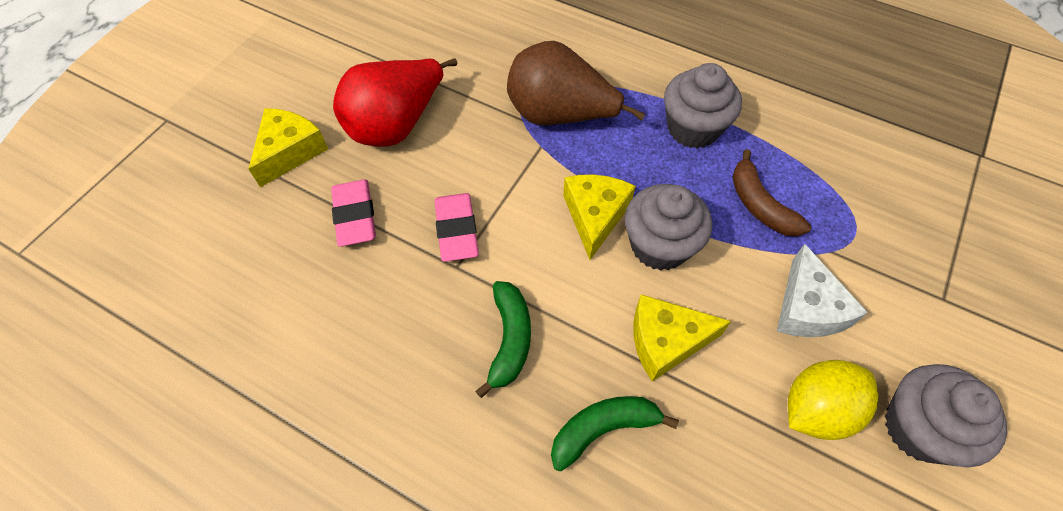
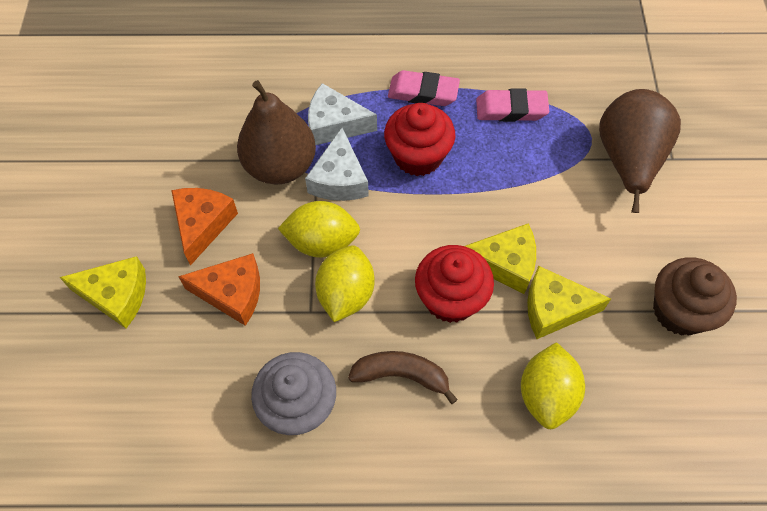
brown cupcake: none = 0 -> [653,257,737,336] = 1
brown pear: [507,41,645,125] = 1 -> [237,80,316,184] [599,89,681,213] = 2
green banana: [475,281,531,398] [551,396,679,471] = 2 -> none = 0
grey cupcake: [625,184,712,271] [664,63,742,149] [885,364,1007,467] = 3 -> [251,352,336,435] = 1
orange cheese: none = 0 -> [171,188,238,266] [178,253,260,326] = 2
red cupcake: none = 0 -> [384,103,455,176] [415,245,494,323] = 2
red pear: [333,58,457,147] = 1 -> none = 0
white cheese: [777,244,868,337] = 1 -> [305,128,369,201] [308,83,377,145] = 2
yellow lemon: [788,360,878,440] = 1 -> [278,201,360,258] [315,245,374,322] [521,342,585,429] = 3

